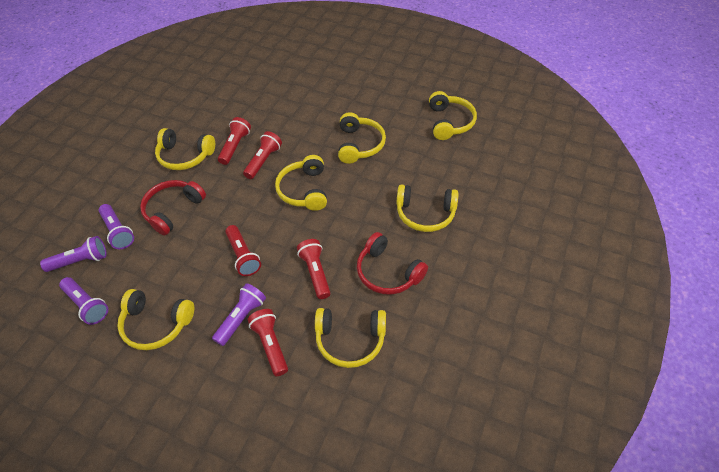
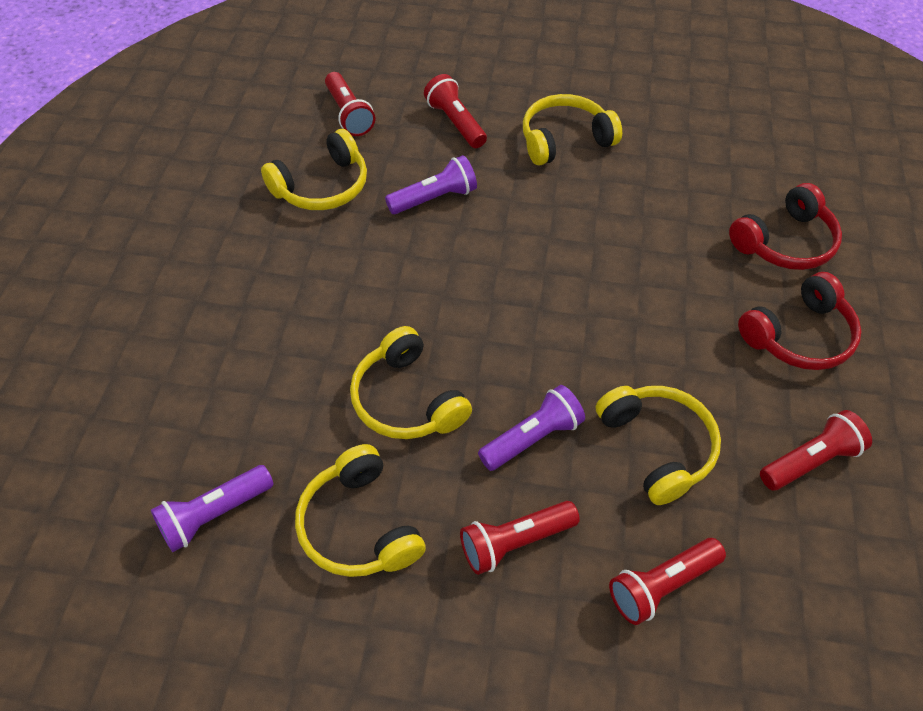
purple flashlight: [40,236,107,272] [59,277,108,325] [99,204,134,249] [212,283,266,346] = 4 -> [151,465,274,552] [385,155,477,214] [478,385,585,471] = 3
yellow headphones: [117,289,194,350] [155,128,215,170] [275,155,327,211] [315,308,386,368] [338,112,386,164] [396,185,458,232] [429,91,477,140] = 7 -> [261,129,367,210] [295,444,426,577] [350,326,472,439] [523,94,622,165] [596,386,721,505] = 5

